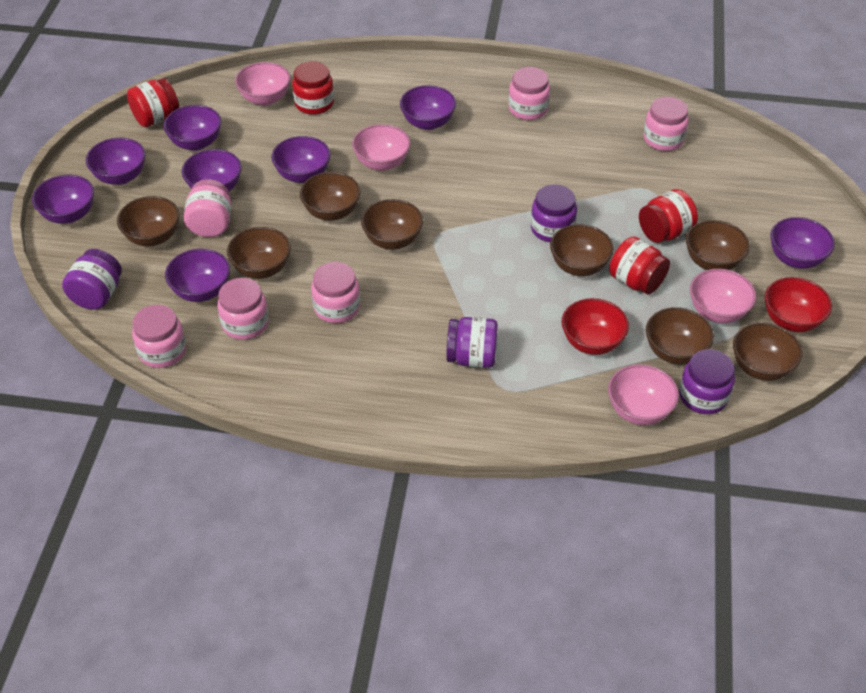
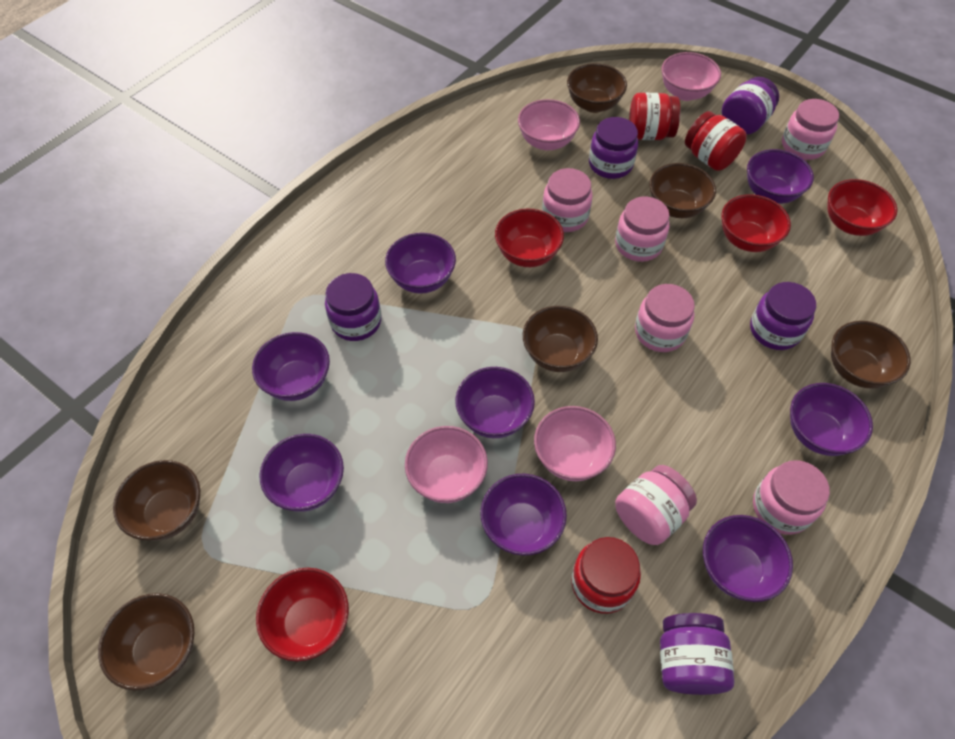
brown bowl: [117,196,180,246] [227,227,291,279] [300,172,360,221] [361,199,423,250] [550,224,614,276] [646,307,714,364] [686,220,750,270] [733,323,802,381] = 8 -> [98,593,194,691] [113,460,200,541] [523,306,598,372] [567,63,627,113] [649,163,716,218] [831,321,911,389] = 6
purple jar: [62,249,122,310] [446,317,498,368] [531,184,577,242] [679,349,735,414] = 4 -> [325,273,382,341] [589,117,638,179] [660,613,734,695] [722,77,779,135] [750,282,816,350] = 5
red bowl: [562,298,629,355] [765,277,832,332] = 2 -> [256,568,349,662] [495,209,564,267] [721,194,791,252] [827,179,898,236] = 4
red jar: [127,78,179,127] [292,62,334,115] [609,236,670,295] [639,189,698,243] = 4 -> [571,537,641,614] [629,93,680,140] [685,111,747,171] = 3

